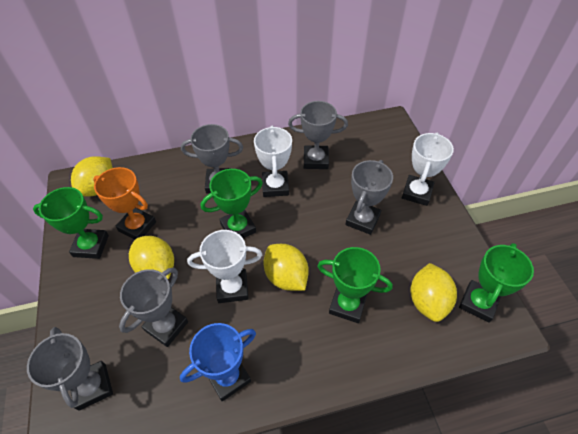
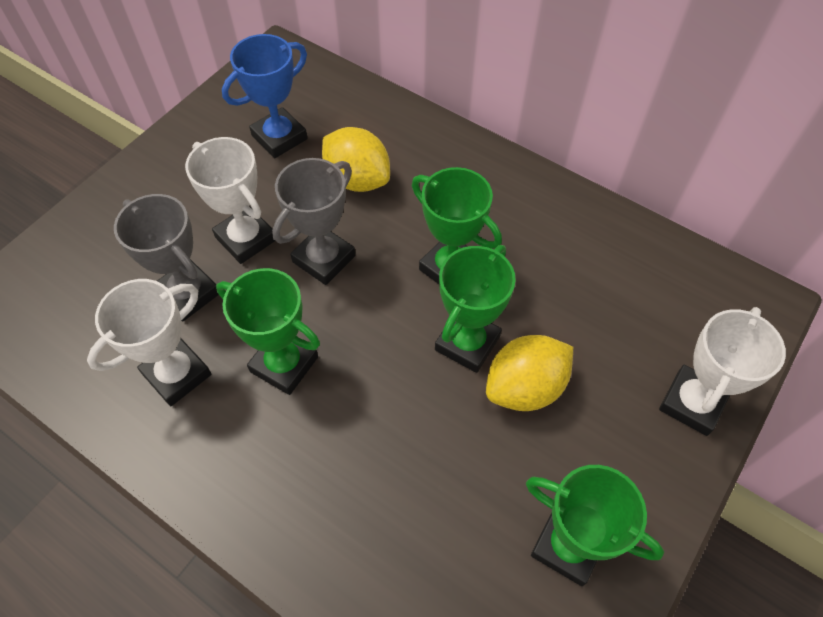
grey trophy: [27,327,113,411] [119,268,188,347] [181,124,243,194] [288,101,348,169] [345,160,393,235] = 5 -> [114,194,219,322] [272,158,355,285] = 2
orange trophy: [93,167,156,239] = 1 -> none = 0
yellow lemon: [71,156,113,197] [129,236,174,279] [263,244,309,291] [410,263,457,322] = 4 -> [322,127,390,192] [486,335,573,411] = 2

